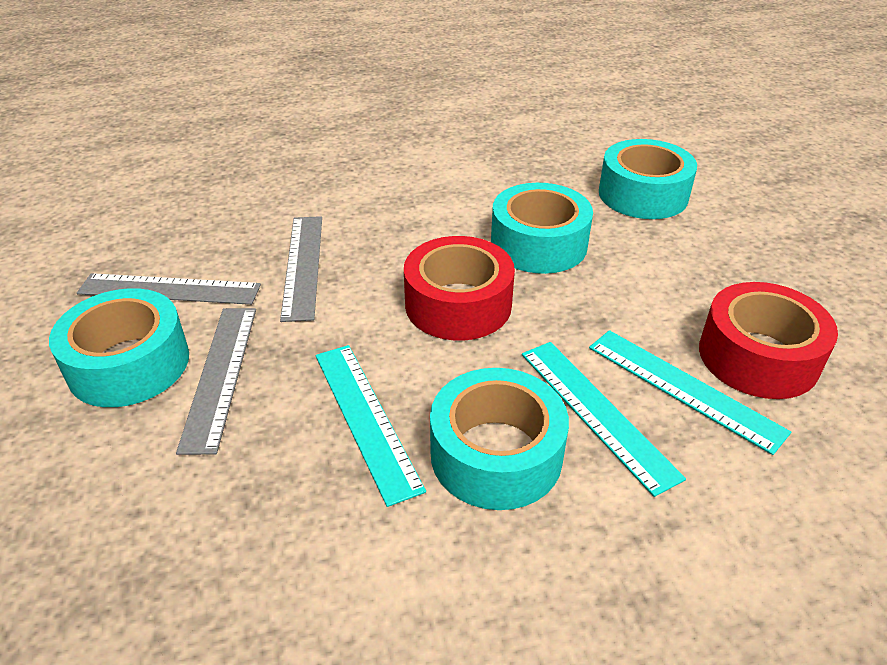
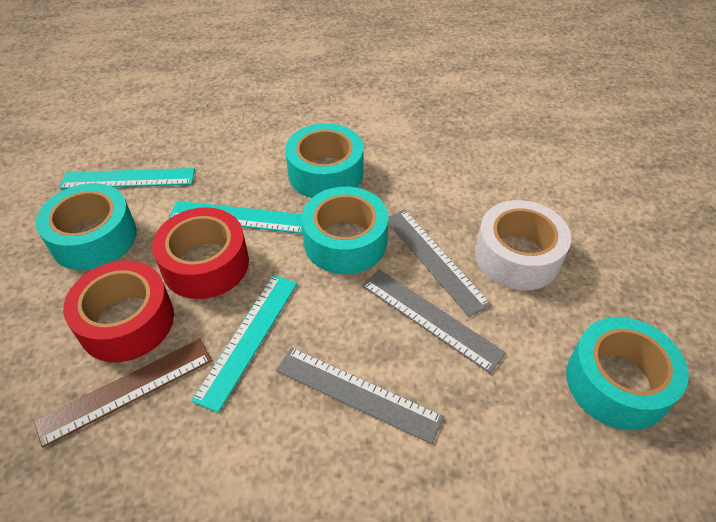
brown ruler: none = 0 -> [34,339,212,448] = 1
white tape: none = 0 -> [475,200,571,290] = 1

